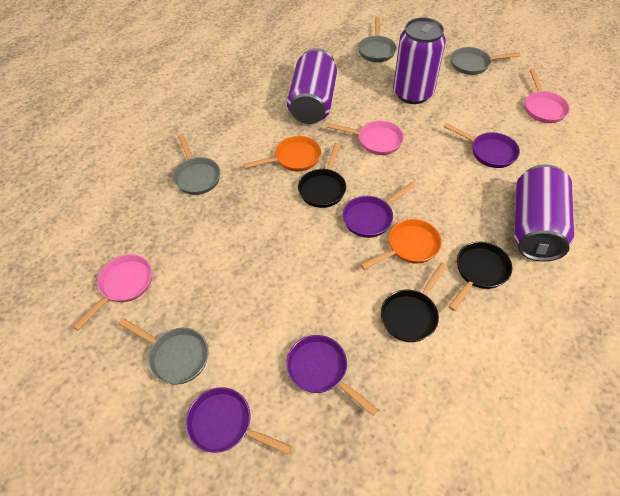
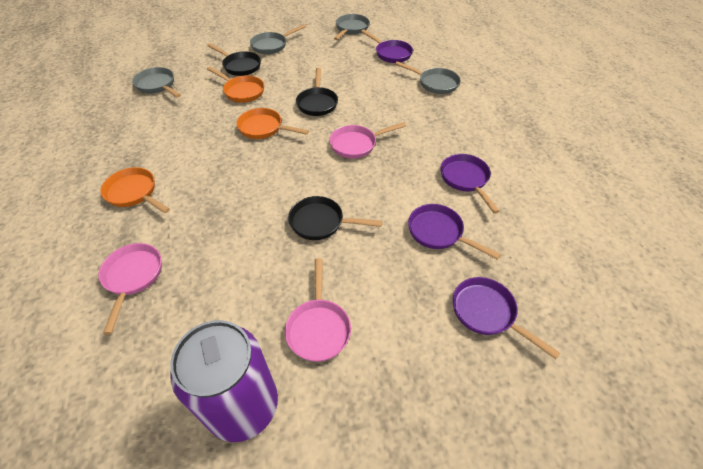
orange pan: [243,136,321,171] [361,219,442,270] = 2 -> [101,167,170,213] [207,67,264,103] [236,108,309,139] = 3
purple can: [287,48,337,124] [393,17,446,104] [514,164,574,262] = 3 -> [170,320,278,442] = 1

